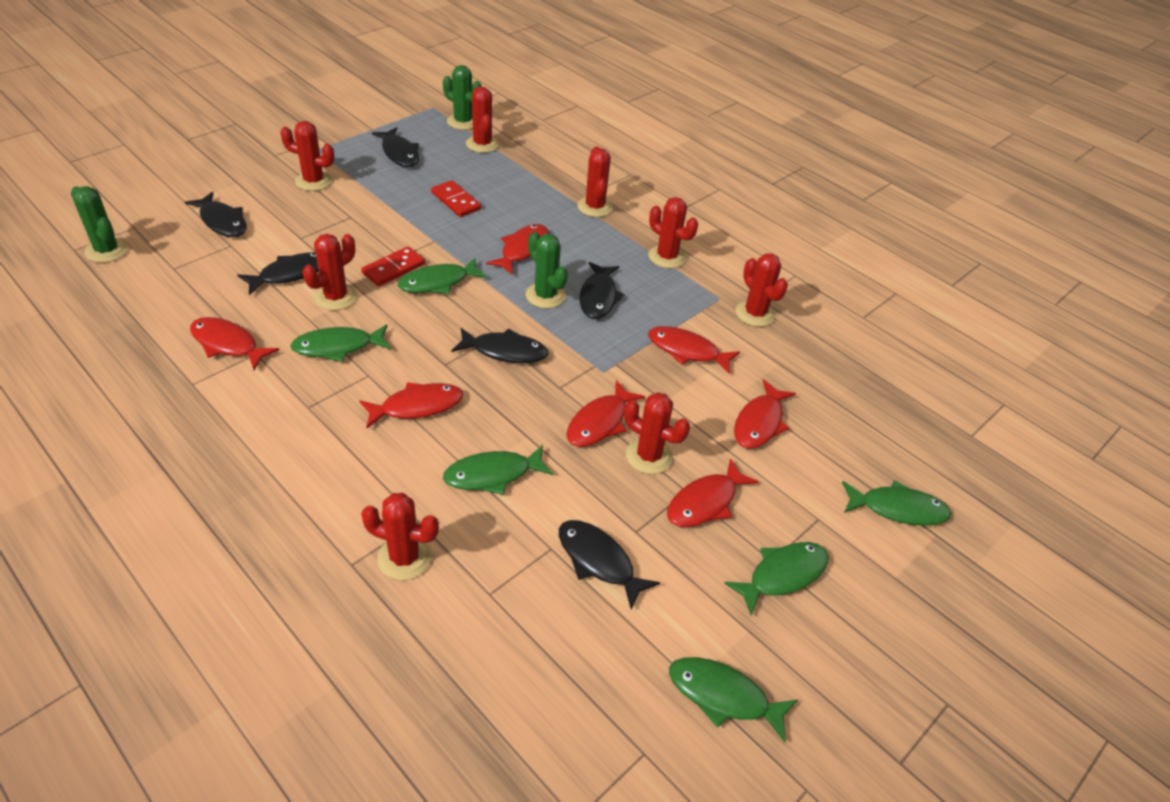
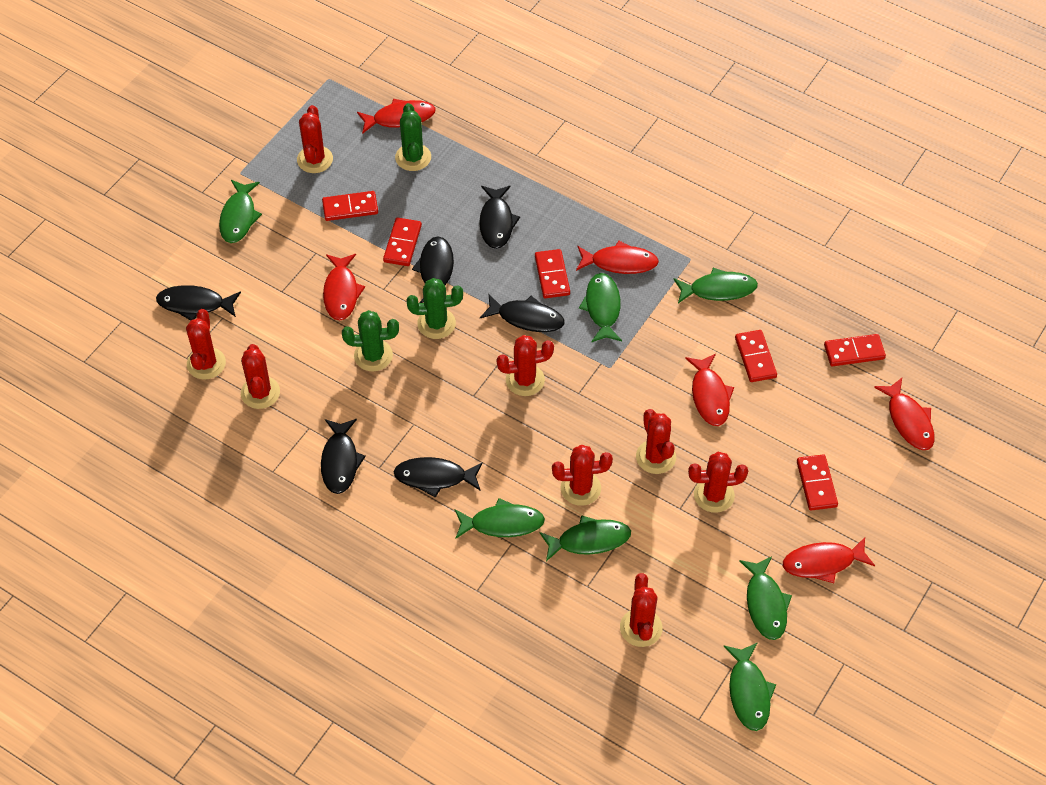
green fish: [290,325,391,362] [398,258,487,294] [443,445,553,495] [669,657,797,742] [724,542,829,616] [842,480,951,526] = 6 -> [219,180,262,243] [455,498,545,538] [539,515,631,561] [579,273,622,343] [674,268,758,303] [724,642,776,731] [739,556,792,640] = 7
red domino: [361,246,425,286] [431,180,481,217] = 2 -> [322,191,378,221] [383,218,422,266] [535,249,570,298] [735,330,777,382] [797,454,838,510] [824,334,886,366] = 6
red fish: [190,317,279,370] [359,382,463,428] [486,224,549,275] [567,380,645,447] [648,326,740,374] [667,458,759,527] [734,380,796,449] = 7 -> [323,254,365,321] [357,99,436,134] [576,241,659,274] [685,354,734,426] [783,537,875,583] [874,378,935,450] = 6

